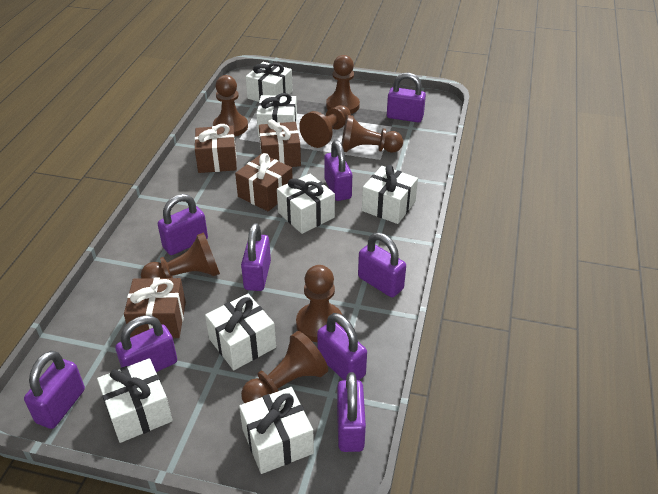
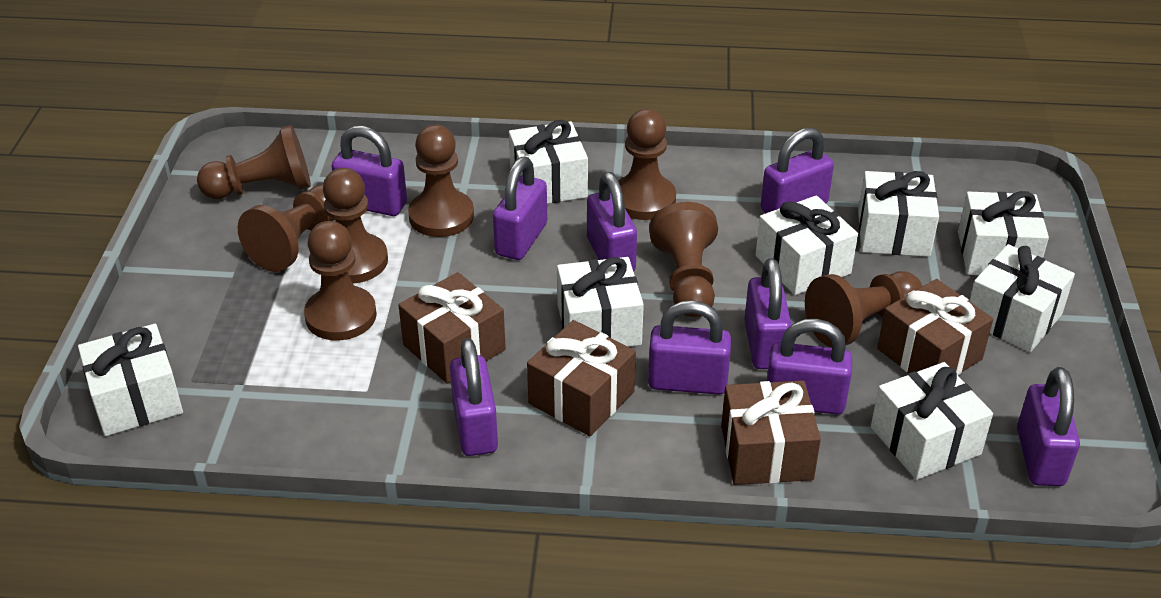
brown pawn: [141,232,220,279] [213,75,248,136] [241,331,328,403] [296,265,343,342] [299,105,351,148] [326,55,360,114] [341,115,403,153] = 7 -> [197,125,311,199] [238,185,335,272] [304,221,377,340] [323,168,388,283] [408,125,474,237] [618,109,676,220] [649,202,718,317] [805,271,922,347] = 8
white gift: [97,358,173,443] [205,294,276,370] [239,387,314,474] [246,62,293,102] [256,93,297,137] [277,174,335,234] [362,165,418,224] = 7 -> [78,324,183,436] [509,120,588,204] [557,257,644,347] [756,195,858,295] [858,171,939,257] [871,362,993,480] [958,191,1049,275] [969,244,1075,352] = 8

